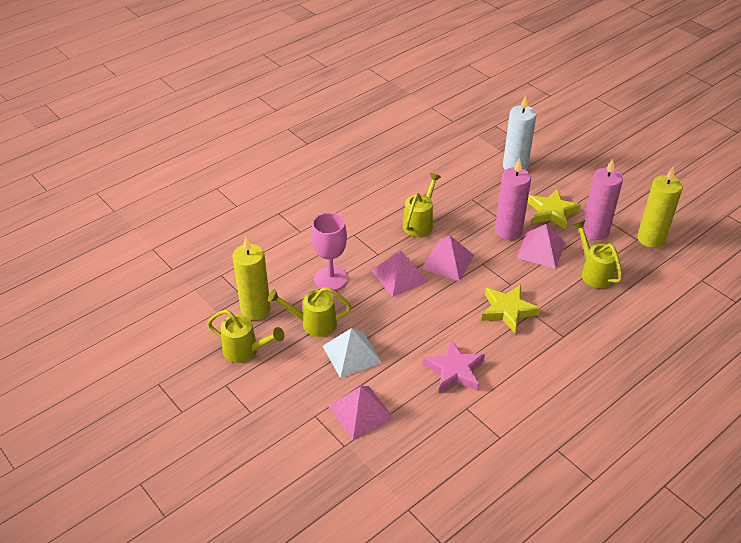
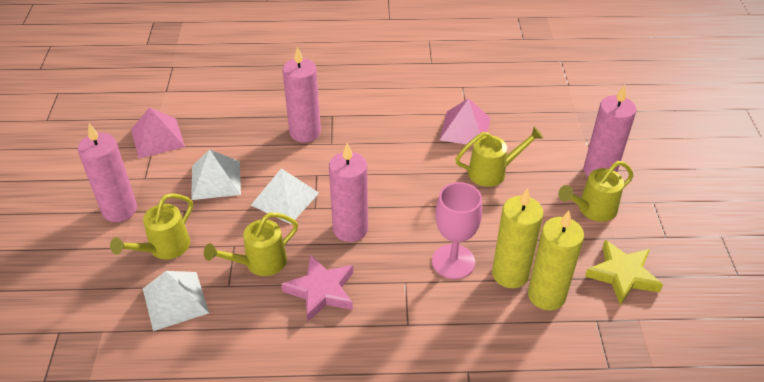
pink candle: [495,158,531,240] [583,159,623,240] = 2 -> [78,124,137,222] [282,47,321,143] [329,143,368,242] [584,85,636,177] = 4
pink pyramid: [328,386,394,440] [372,250,428,297] [421,236,474,281] [516,224,566,269] = 4 -> [131,107,185,158] [440,98,491,146] = 2
white candle: [503,96,537,170] = 1 -> none = 0
white pyramid: [323,328,382,378] = 1 -> [143,271,209,331] [191,149,241,200] [251,168,319,224] = 3
yellow star: [481,285,540,334] [527,189,581,230] = 2 -> [585,240,663,306] = 1

